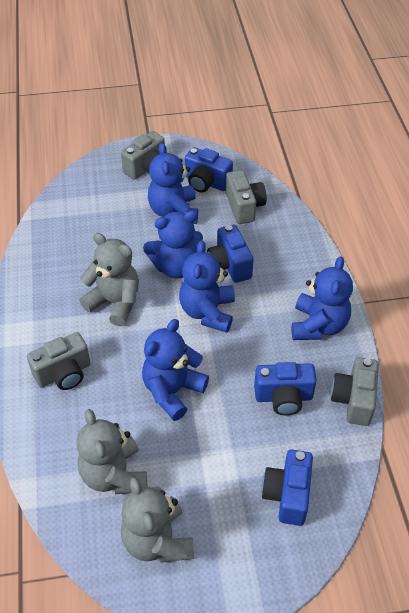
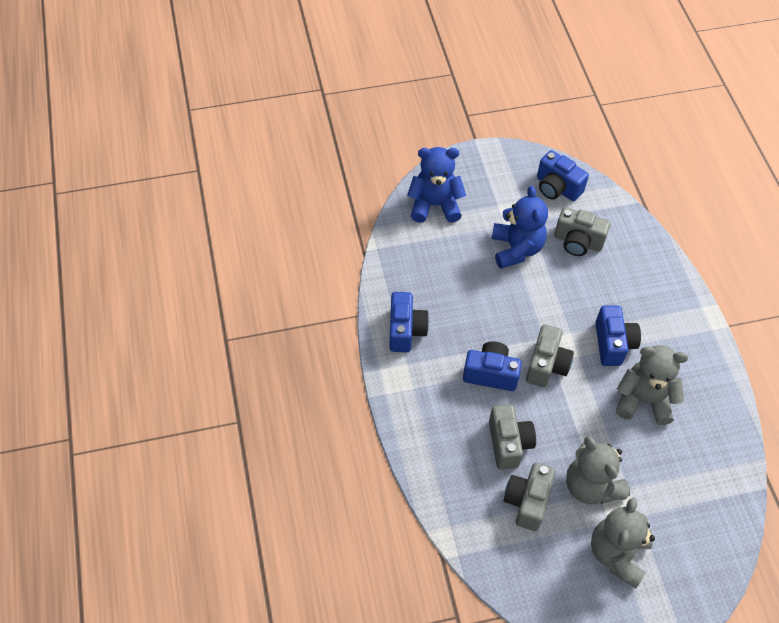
blue teddy bear: [142,319,209,421] [143,211,203,279] [148,143,198,224] [179,240,235,333] [291,256,353,340] = 5 -> [407,147,466,223] [492,186,548,269] = 2

